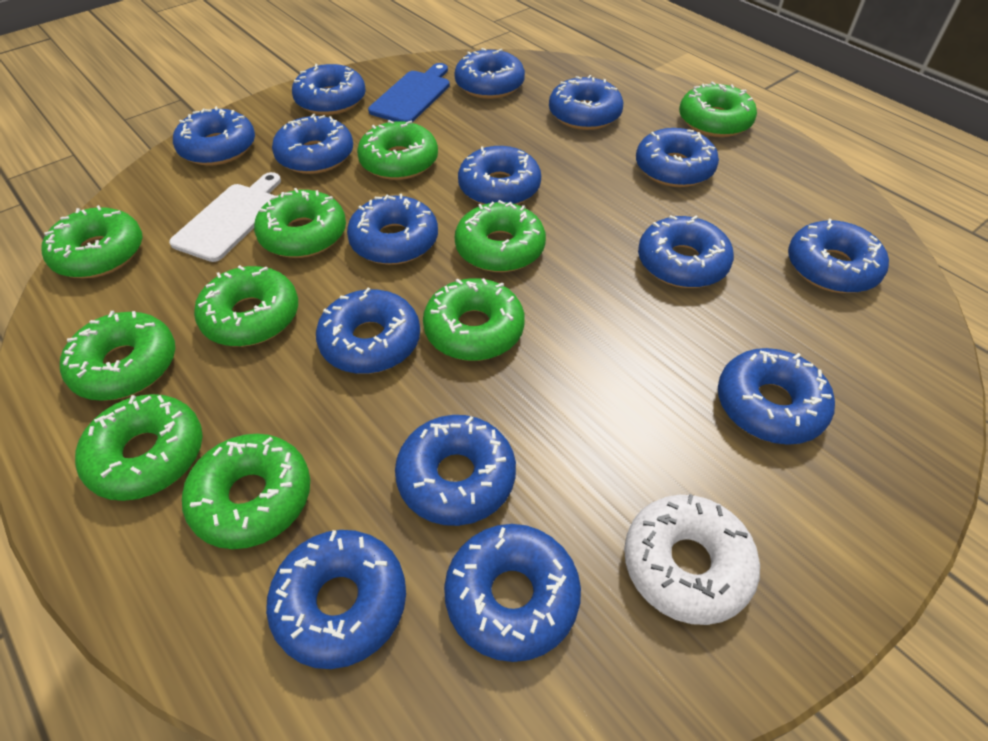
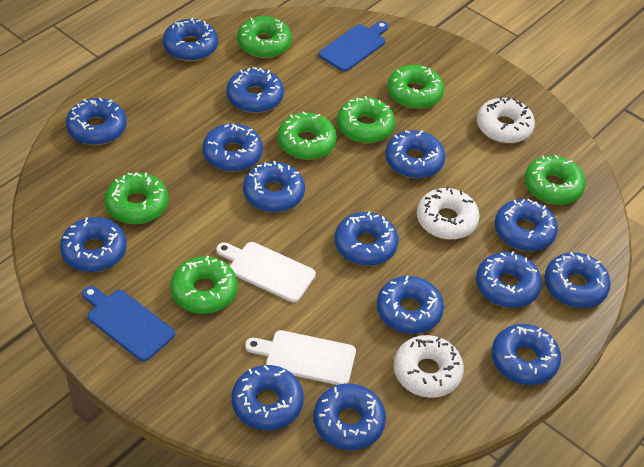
blue cutting board: [368,63,450,122] = 1 -> [82,286,175,362] [318,21,388,72] = 2
green donut: [41,205,142,278] [60,311,175,401] [75,394,203,501] [182,434,310,549] [194,265,298,347] [254,188,346,258] [357,120,438,180] [423,278,525,361] [455,200,546,272] [679,81,757,137] = 10 -> [105,172,169,224] [170,256,238,314] [237,16,292,58] [278,112,337,160] [337,96,396,143] [387,65,444,109] [524,155,586,205] = 7
white cutting board: [169,172,281,262] = 1 -> [216,242,316,302] [245,330,356,385] = 2
white donut: [624,494,760,625] = 1 -> [394,335,464,398] [417,186,480,240] [477,97,535,143] = 3

